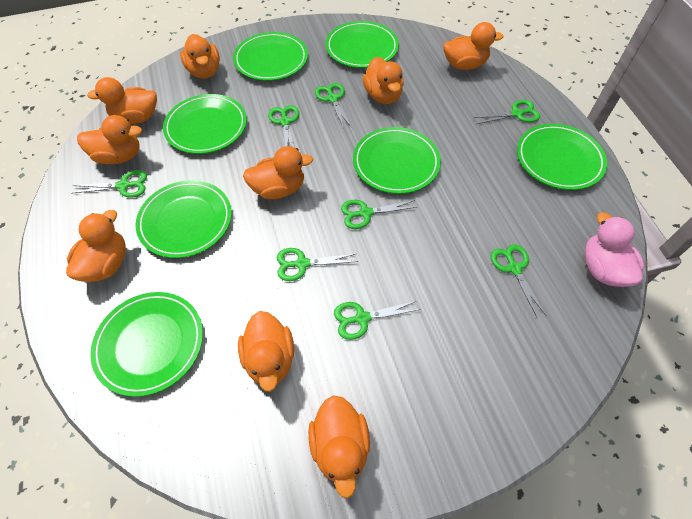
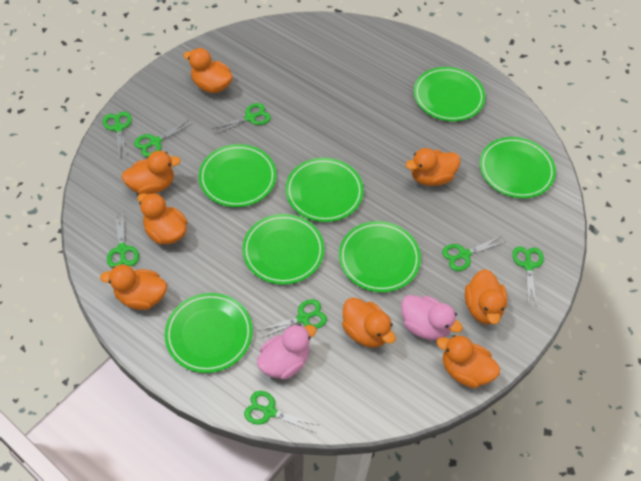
orange duck: [66,210,126,282] [77,115,142,164] [87,77,157,124] [180,34,220,79] [238,311,294,392] [243,146,313,199] [308,395,370,498] [363,57,404,104] [443,22,503,70] = 9 -> [100,265,167,310] [121,151,181,194] [137,193,188,245] [183,48,233,93] [342,297,396,348] [406,148,460,186] [437,335,500,388] [465,269,507,324] = 8
pink duck: [585,212,644,287] = 1 -> [257,324,316,380] [401,295,463,340] = 2

